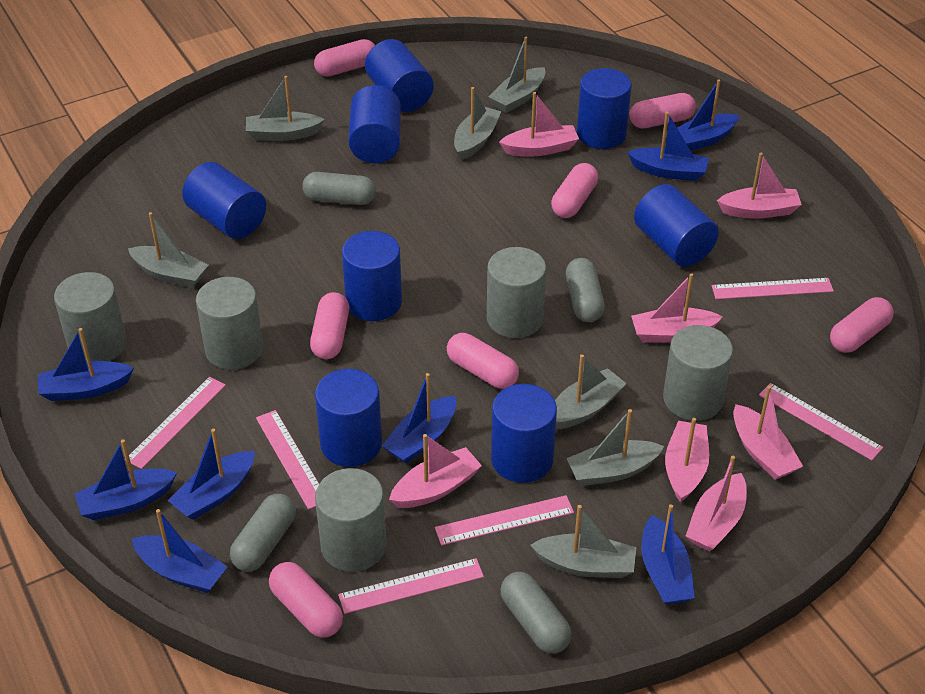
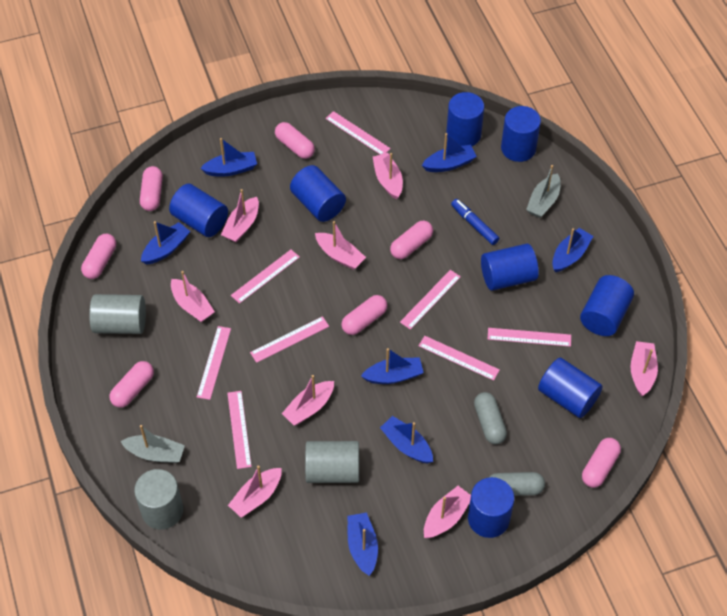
blue boat: [38,328,134,401] [74,439,177,520] [132,509,227,593] [168,429,255,520] [382,373,456,464] [627,112,709,181] [642,504,695,605] [677,79,740,151] = 8 -> [141,221,191,264] [200,138,257,177] [348,513,378,576] [361,348,424,384] [380,416,433,463] [422,133,477,172] [552,228,593,272] = 7
blue marker: none = 0 -> [451,199,499,245] = 1
grey boat: [128,212,208,288] [246,76,325,141] [454,87,501,160] [489,37,545,113] [531,505,637,578] [555,354,627,429] [566,409,664,486] = 7 -> [120,425,185,463] [526,165,561,218] = 2
grey capsule: [230,494,296,572] [302,172,376,205] [500,572,572,654] [566,258,605,322] = 4 -> [474,392,507,444] [488,472,545,496] = 2
grey cylinder: [54,272,127,361] [196,277,263,370] [315,468,387,572] [487,247,546,338] [663,325,733,421] = 5 -> [89,294,146,334] [134,469,183,530] [305,441,359,483] = 3
pink boat: [389,434,482,508] [499,92,579,156] [631,273,722,343] [665,418,709,503] [686,456,747,552] [717,153,802,219] [733,386,803,480] = 7 -> [171,271,215,322] [221,189,259,242] [228,465,282,518] [282,375,334,425] [315,221,366,270] [373,153,403,200] [424,486,471,538] [631,341,658,396] = 8
pink ruler: [125,377,226,469] [256,410,319,510] [338,558,484,614] [435,495,574,546] [712,278,834,299] [759,383,883,460] = 6 -> [197,326,231,400] [227,391,252,469] [231,250,300,304] [250,316,329,363] [325,111,391,155] [400,270,461,330] [419,336,500,381] [488,328,571,347] = 8

